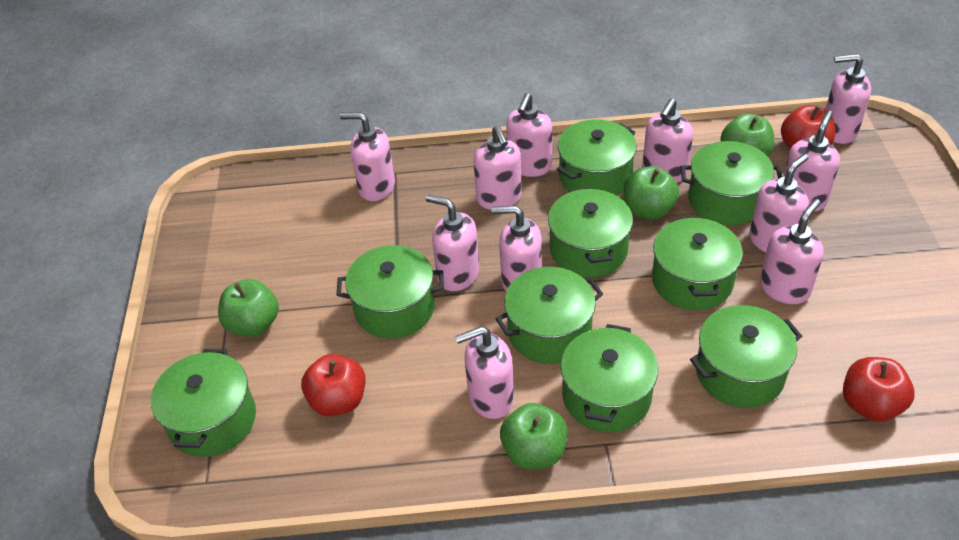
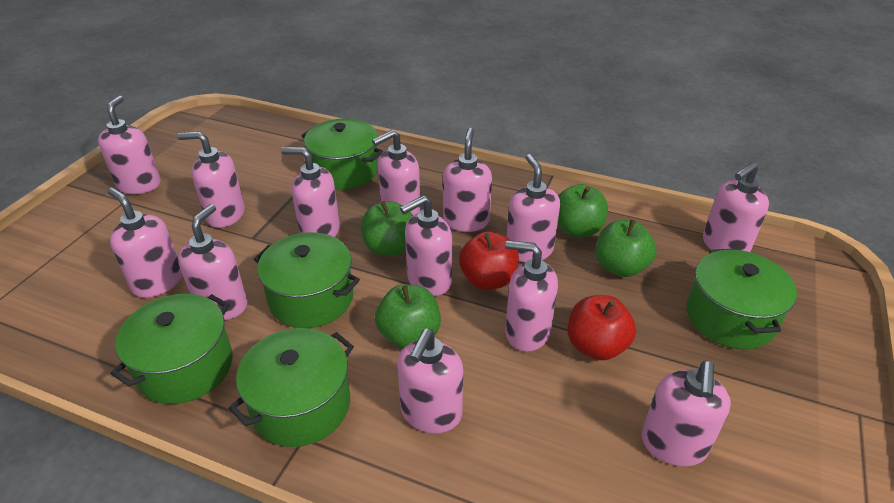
green pot: [151,349,256,457] [336,245,444,339] [496,267,603,364] [548,187,633,278] [557,119,637,196] [561,324,658,432] [652,216,743,310] [680,141,782,225] [690,305,802,408] = 9 -> [110,294,233,404] [229,328,354,447] [254,233,360,328] [301,119,383,190] [687,249,797,349] = 5
pink soap dispenser: [340,112,395,201] [426,194,479,291] [455,326,514,419] [474,125,522,210] [491,206,542,292] [506,93,552,177] [642,98,693,183] [749,154,809,252] [760,199,824,304] [783,110,840,212] [825,54,871,144] = 11 -> [98,96,161,194] [107,188,182,298] [177,131,245,228] [178,204,247,320] [281,147,340,237] [372,130,421,215] [397,329,463,434] [400,195,452,296] [443,128,492,232] [505,240,558,352] [507,154,560,262] [641,361,731,467] [703,162,769,252] = 13
red apple: [301,354,366,416] [781,105,835,149] [843,357,915,422] = 3 -> [459,232,519,290] [568,295,636,360] = 2

